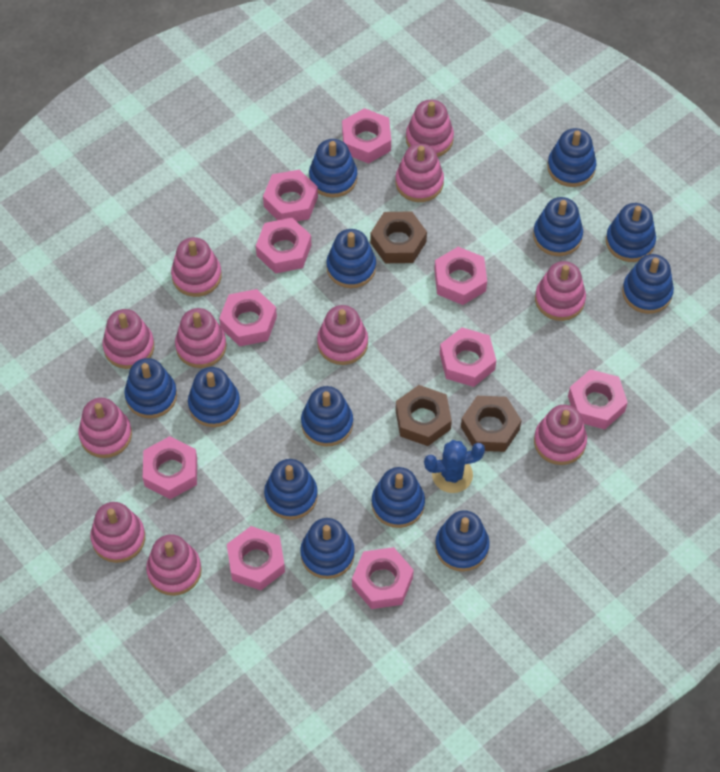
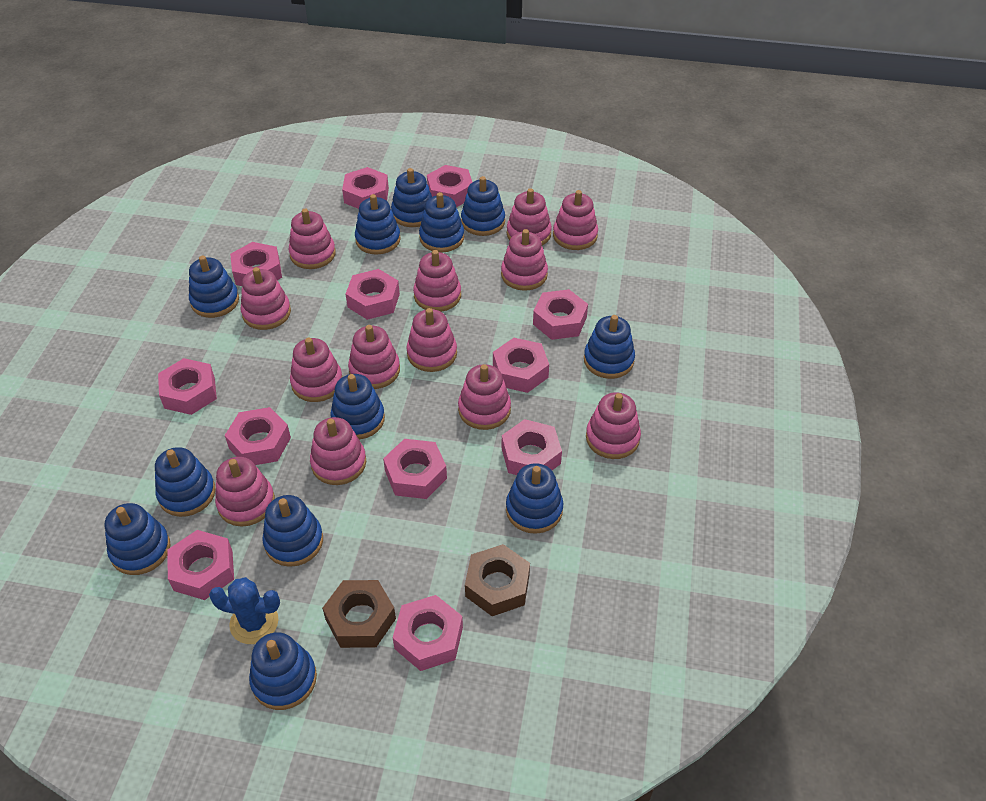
blue stacking toy: [124,358,177,418] [188,367,240,427] [264,459,318,520] [300,518,355,579] [301,386,353,446] [309,139,357,198] [326,229,376,288] [372,467,425,528] [435,510,490,571] [533,197,583,256] [547,128,596,187] [606,203,656,262] [622,254,674,314] = 13 -> [105,503,170,575] [155,447,216,517] [189,256,239,318] [249,632,317,710] [262,495,323,567] [330,374,385,439] [355,194,401,255] [391,168,432,227] [419,192,464,252] [461,176,505,236] [506,463,563,534] [584,315,635,379] = 12
brown nut: [370,211,427,263] [395,385,452,446] [461,396,521,452] = 3 -> [322,580,396,648] [465,544,530,616] = 2
pink nut: [143,436,197,499] [219,289,277,347] [227,526,285,590] [256,218,311,274] [263,170,318,222] [342,108,391,164] [352,547,414,609] [434,247,487,305] [440,328,496,387] [568,369,628,429] = 10 -> [158,358,217,415] [167,530,234,600] [225,407,291,465] [230,242,282,286] [342,167,389,209] [346,269,400,320] [383,439,447,499] [393,595,463,671] [427,165,472,207] [493,338,549,393] [502,419,562,475] [533,289,588,340] = 12
pink stacking toy: [78,398,132,458] [90,502,145,563] [103,309,154,369] [146,534,202,596] [171,237,222,297] [175,308,227,368] [317,305,368,365] [395,143,444,202] [406,100,454,157] [534,405,587,465] [535,261,586,321] = 11 -> [215,457,275,526] [241,267,291,330] [289,209,336,269] [290,338,342,402] [310,417,366,485] [348,325,400,389] [407,308,457,372] [413,250,461,312] [458,364,511,430] [501,229,548,291] [507,188,552,245] [553,190,598,250] [586,392,641,459] = 13

